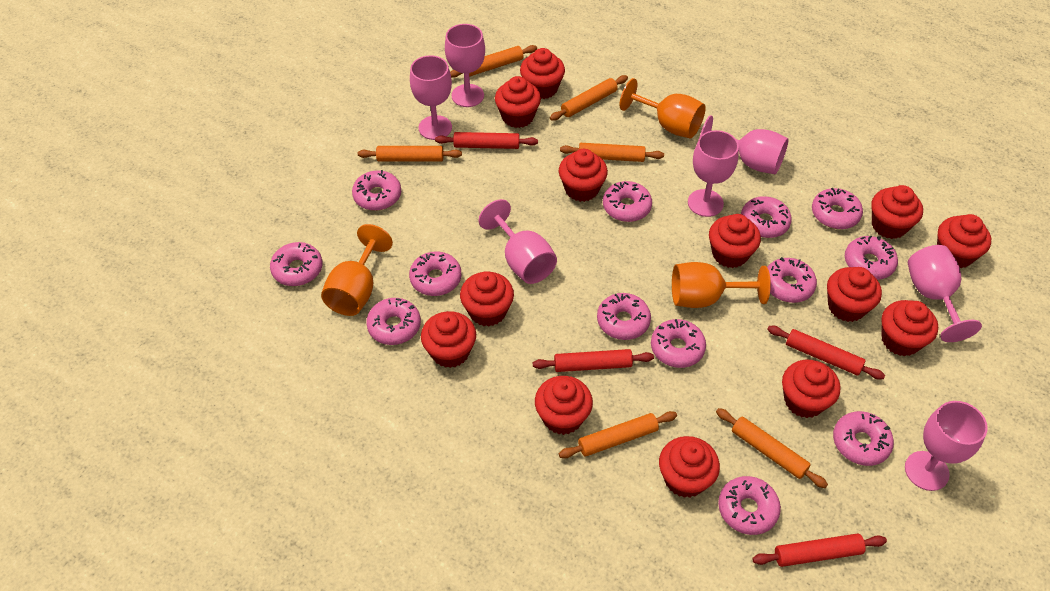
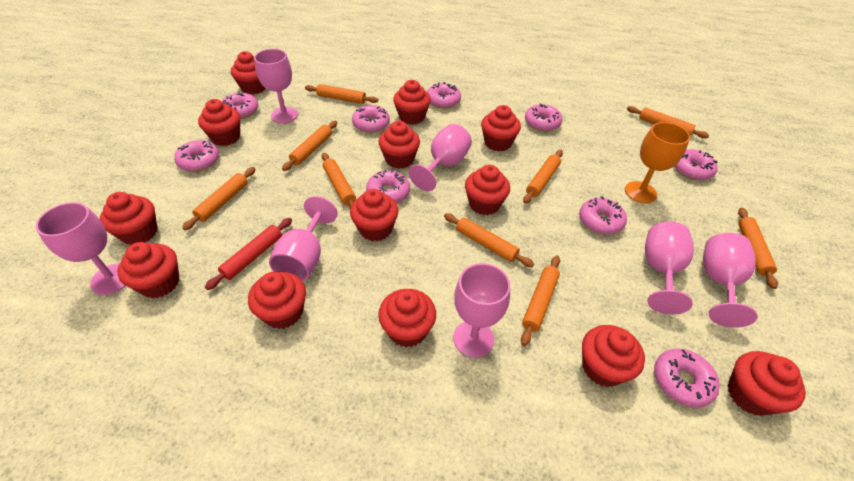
orange goblet: [321,224,393,316] [620,78,706,138] [672,262,771,308] = 3 -> [625,122,690,203] = 1
orange rolling pin: [358,146,462,162] [450,45,537,78] [550,75,628,121] [559,411,677,459] [560,143,664,162] [716,408,828,488] = 6 -> [182,167,255,230] [282,121,337,171] [305,84,378,104] [322,153,356,209] [444,213,534,267] [521,256,560,346] [523,150,563,204] [627,106,709,139] [738,208,778,289] = 9
pink donut: [270,242,323,286] [352,170,401,211] [366,298,421,345] [409,251,461,296] [597,293,651,340] [603,181,652,222] [651,319,706,368] [718,476,781,535] [741,196,792,238] [767,257,817,303] [812,188,863,229] [833,411,894,466] [845,236,898,280] = 13 -> [174,140,219,172] [222,92,259,119] [352,105,390,133] [366,169,410,203] [427,82,461,109] [525,103,563,131] [579,196,627,235] [654,348,720,408] [675,149,718,180] = 9
red rolling pin: [435,132,538,149] [533,349,654,372] [752,533,887,567] [767,326,885,379] = 4 -> [205,218,292,290] = 1

